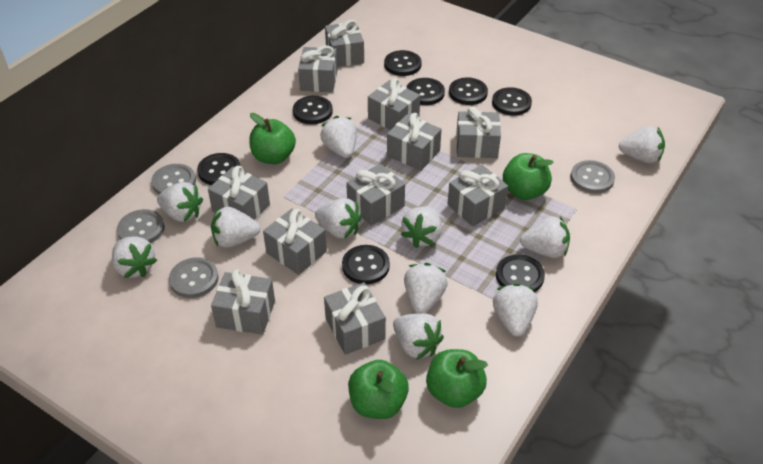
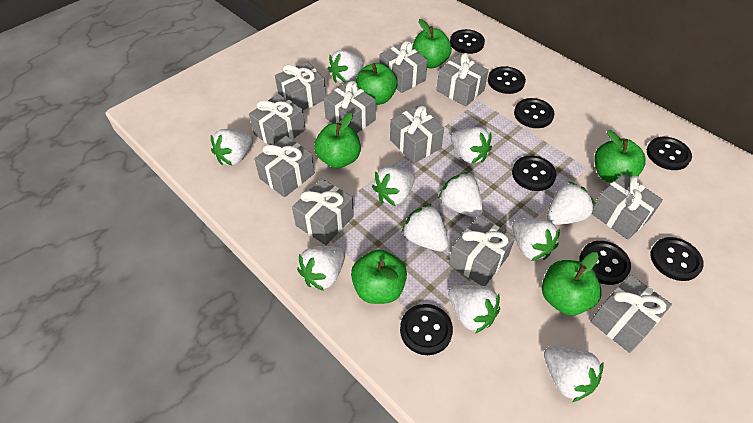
green apple: [249,113,296,164] [348,360,409,419] [426,349,488,408] [503,153,554,200] = 4 -> [314,113,361,168] [351,249,407,304] [356,63,398,105] [412,19,452,68] [542,252,602,315] [594,130,646,183] = 6
grey button: [117,209,165,243] [151,164,196,194] [169,258,219,298] [570,160,615,194] = 4 -> none = 0

